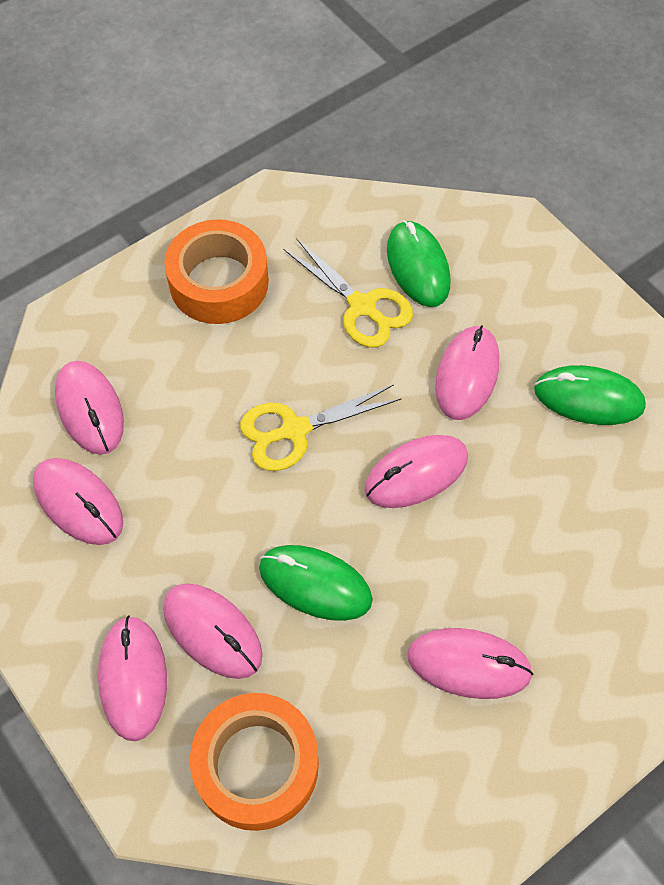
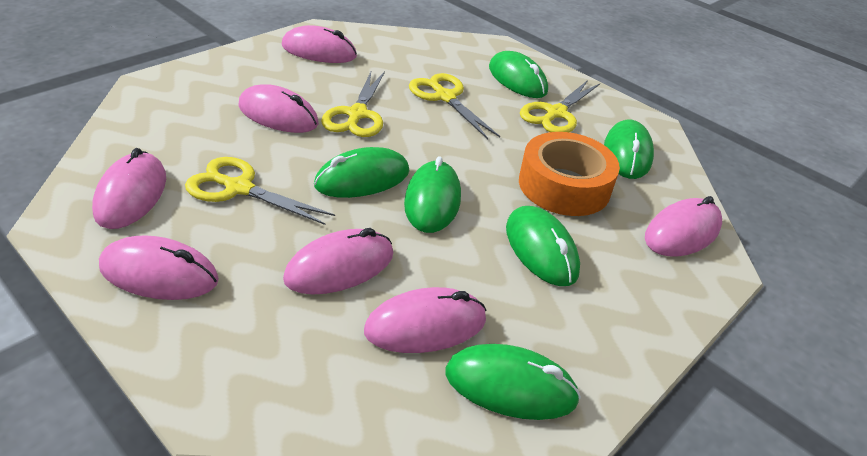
green mouse: [259,545,373,621] [387,220,451,307] [534,365,646,425] = 3 -> [314,147,410,198] [404,156,461,233] [445,344,581,420] [489,51,548,98] [506,206,580,286] [604,119,654,179] = 6
orange tape: [164,219,269,324] [190,693,319,831] = 2 -> [519,132,620,216] = 1
yellow scissors: [240,384,402,471] [283,238,413,348] = 2 -> [185,157,335,225] [321,71,385,137] [409,73,500,139] [520,80,600,132] = 4

